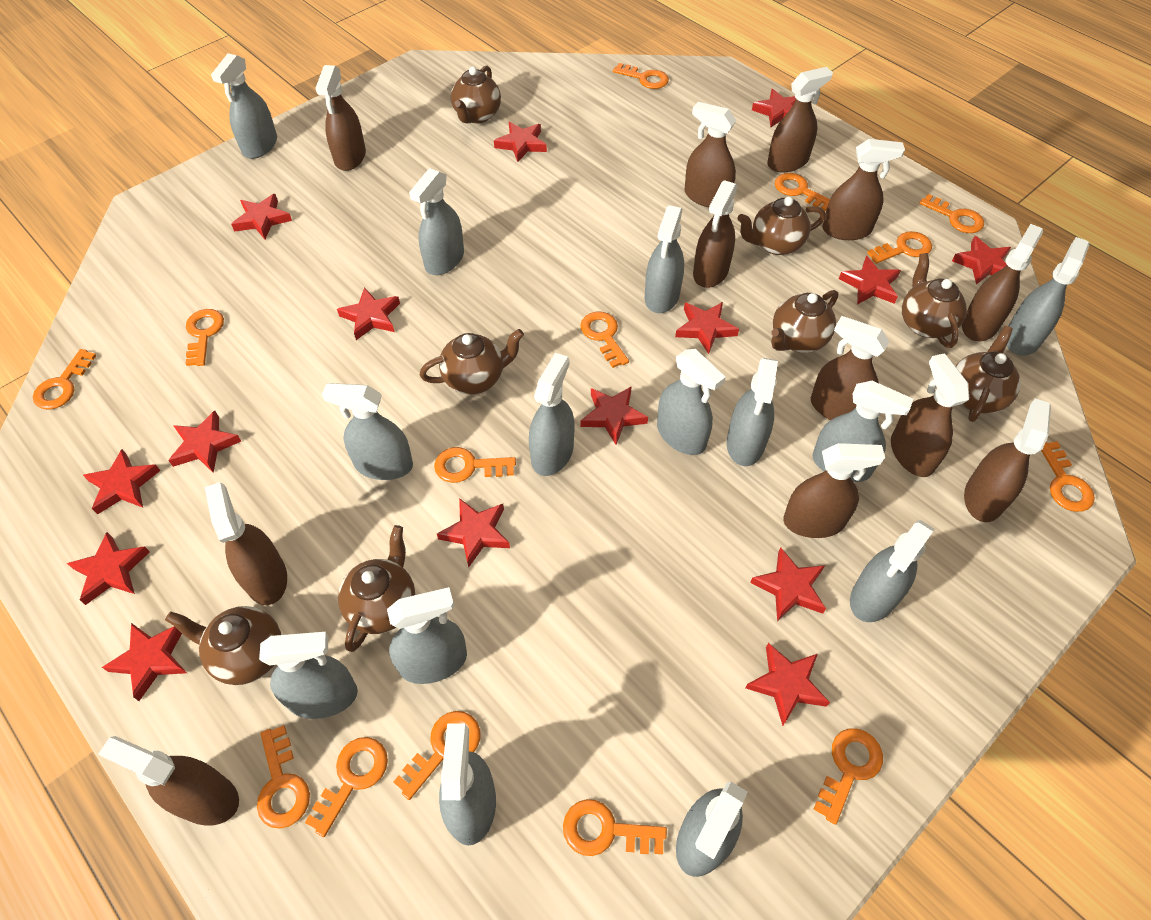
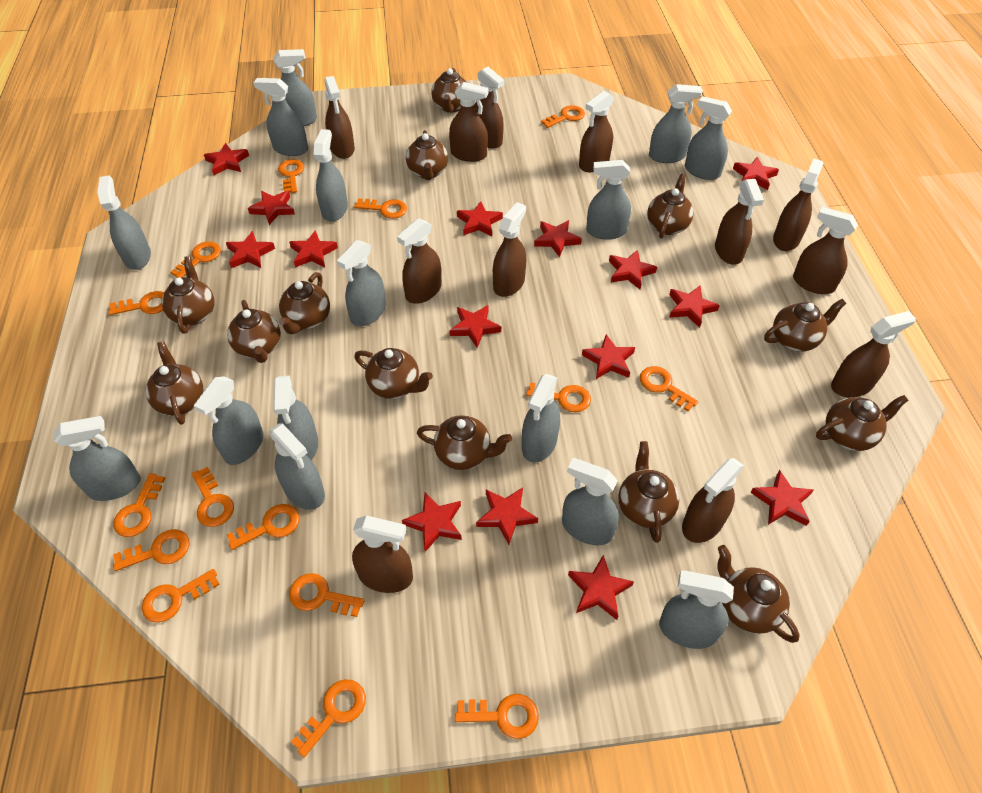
brown teapot: [165,606,281,685] [338,525,415,652] [420,329,524,394] [451,65,501,123] [738,196,826,255] [771,290,838,353] [902,253,967,348] [955,326,1021,422] = 8 -> [146,341,203,425] [162,256,214,334] [227,300,281,363] [279,272,330,334] [354,348,433,399] [406,130,448,180] [417,415,512,470] [431,68,467,113] [619,441,679,543] [647,174,694,238] [717,545,800,643] [764,299,846,352] [816,395,908,451] = 13
grey spray bottle: [211,53,277,159] [259,632,358,719] [322,383,413,480] [387,587,467,684] [409,168,464,275] [439,723,496,846] [529,353,574,476] [645,205,684,313] [657,349,726,455] [676,782,748,877] [727,358,778,466] [813,381,913,482] [850,520,934,622] [1007,237,1089,356] = 14 -> [54,416,141,501] [97,176,151,270] [194,376,263,465] [254,78,308,156] [269,423,325,510] [273,49,317,126] [273,376,318,460] [314,129,348,221] [337,240,386,326] [522,374,560,462] [562,458,619,545] [586,160,631,240] [649,84,703,163] [659,570,734,649] [685,96,732,180] = 15
orange key: [33,349,97,409] [186,309,224,366] [257,725,310,829] [305,737,388,837] [393,711,480,800] [434,447,516,483] [563,799,667,856] [580,312,629,368] [613,63,669,89] [775,173,830,211] [814,728,883,825] [867,231,932,264] [919,194,984,233] [1041,441,1095,512] = 14 -> [109,291,164,315] [113,473,165,537] [113,529,189,571] [141,569,220,623] [171,241,221,278] [192,467,234,527] [227,504,300,550] [278,159,304,193] [289,573,365,617] [291,679,366,757] [354,198,407,219] [455,694,539,739] [526,383,591,412] [541,105,585,128] [640,366,698,411] = 15

